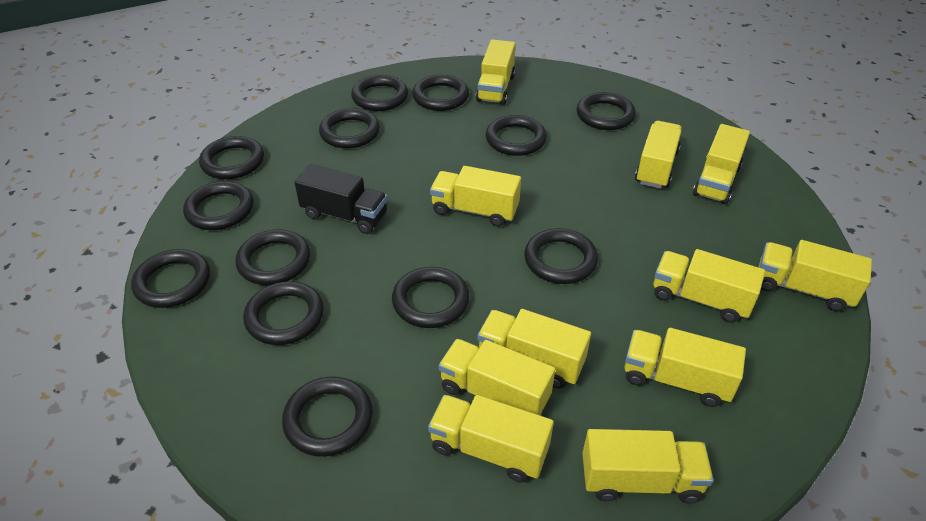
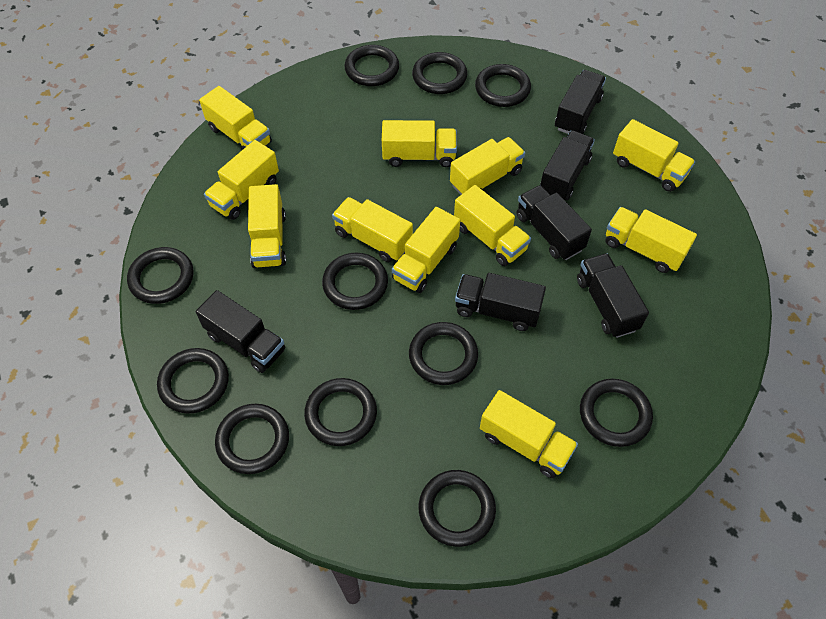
black ring: [131,249,210,308] [183,181,254,230] [199,136,264,179] [235,229,310,285] [243,281,324,345] [282,376,373,457] [319,108,380,149] [351,75,408,111] [392,267,470,328] [412,75,469,111] [486,115,547,156] [524,228,598,284] [576,92,636,130] = 13 -> [127,247,194,304] [157,348,229,414] [215,404,289,474] [304,378,377,446] [322,253,388,310] [344,45,399,86] [409,322,478,385] [412,52,467,94] [418,470,496,547] [475,64,531,107] [580,379,653,447] = 11
black truck: [294,164,388,234] = 1 -> [196,290,285,373] [455,273,546,331] [516,185,592,260] [540,130,595,200] [555,70,606,134] [577,253,649,338] = 6

